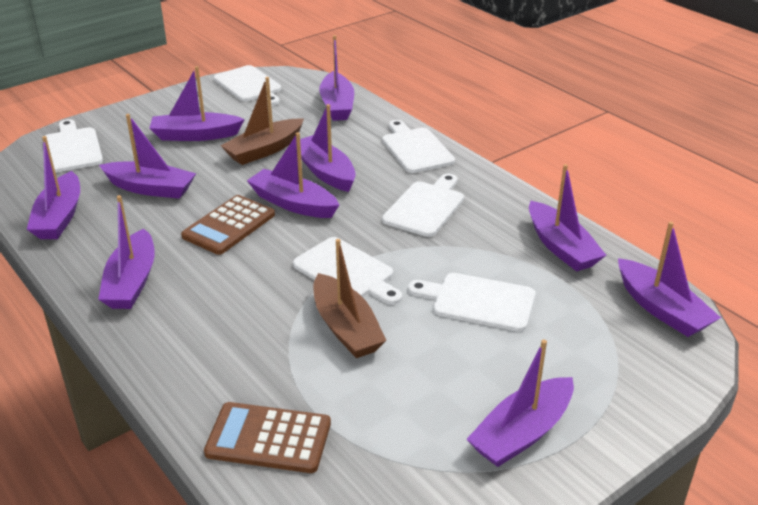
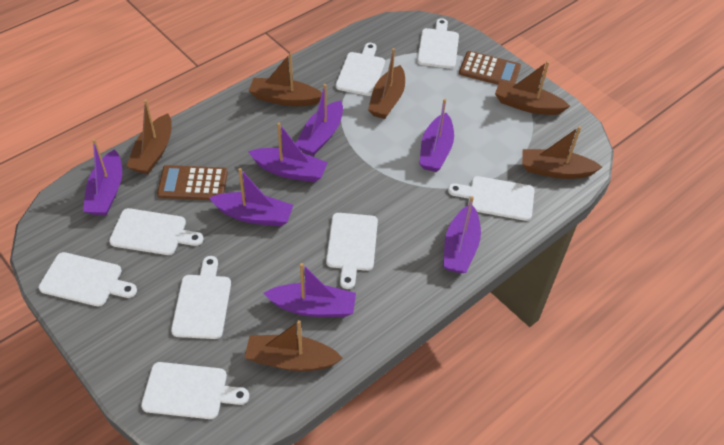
brown boat: [221,77,304,165] [313,239,387,358] = 2 -> [126,99,172,174] [244,320,343,371] [249,53,322,106] [368,48,405,119] [495,61,570,115] [522,126,602,179] = 6
purple boat: [27,136,80,239] [98,195,155,309] [99,114,196,199] [150,66,245,141] [247,132,339,218] [300,104,356,192] [319,35,354,121] [466,340,574,467] [529,164,606,272] [618,222,721,337] = 10 -> [83,139,122,216] [209,168,293,226] [248,123,328,182] [264,263,356,317] [296,84,343,156] [419,99,454,172] [443,196,481,274] = 7
white cutting board: [45,119,103,173] [214,65,281,106] [293,237,402,305] [382,120,455,173] [382,174,464,237] [408,273,536,332] = 6 -> [39,252,137,306] [109,208,204,255] [141,362,249,419] [171,256,231,339] [326,213,378,289] [336,43,385,96] [417,18,459,69] [448,176,534,221] = 8

